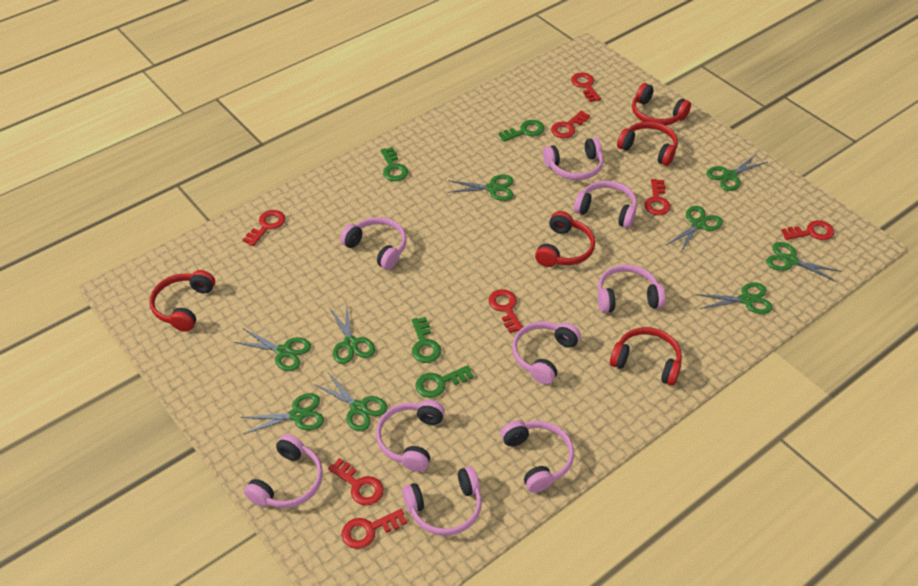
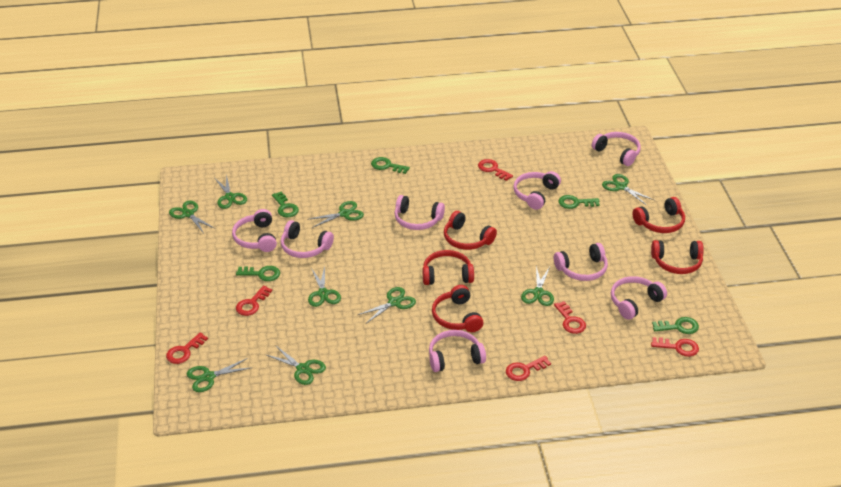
green key: [381,147,408,181] [412,317,441,363] [415,365,474,398] [498,120,544,142] = 4 -> [236,266,280,281] [272,192,299,217] [371,157,410,174] [559,195,600,209] [652,317,699,334] = 5
pink headphones: [244,434,323,508] [340,217,407,270] [376,400,445,472] [402,466,482,536] [501,420,574,493] [512,321,581,385] [543,137,603,180] [574,181,637,228] [598,265,665,313] = 9 -> [232,209,277,252] [281,220,334,258] [394,195,445,230] [429,330,486,372] [513,171,561,210] [554,243,608,281] [592,132,641,166] [611,276,667,320] = 8
red key: [243,210,285,246] [328,458,384,505] [342,509,407,549] [489,289,523,333] [551,110,590,138] [571,72,601,102] [644,179,671,215] [781,220,834,240] = 8 -> [166,333,208,364] [236,286,272,316] [478,159,513,181] [506,356,551,381] [554,301,586,334] [651,337,699,357] = 6

